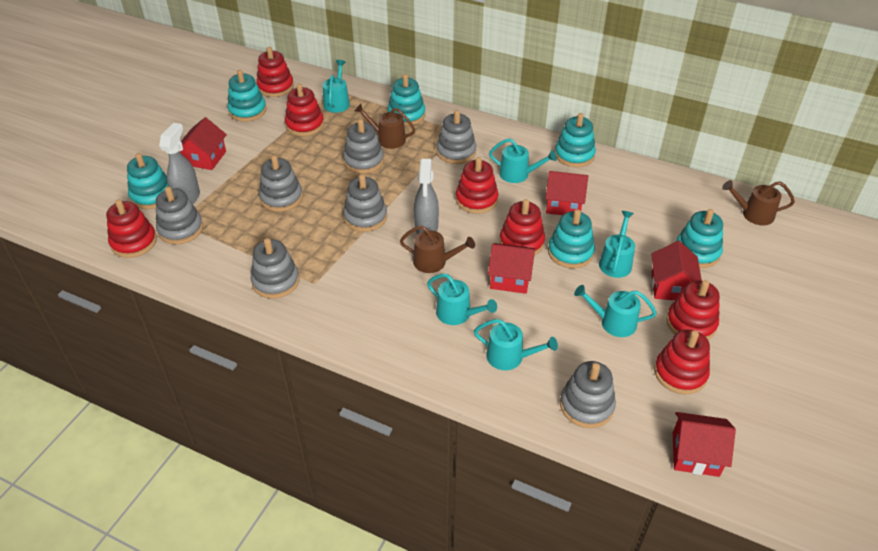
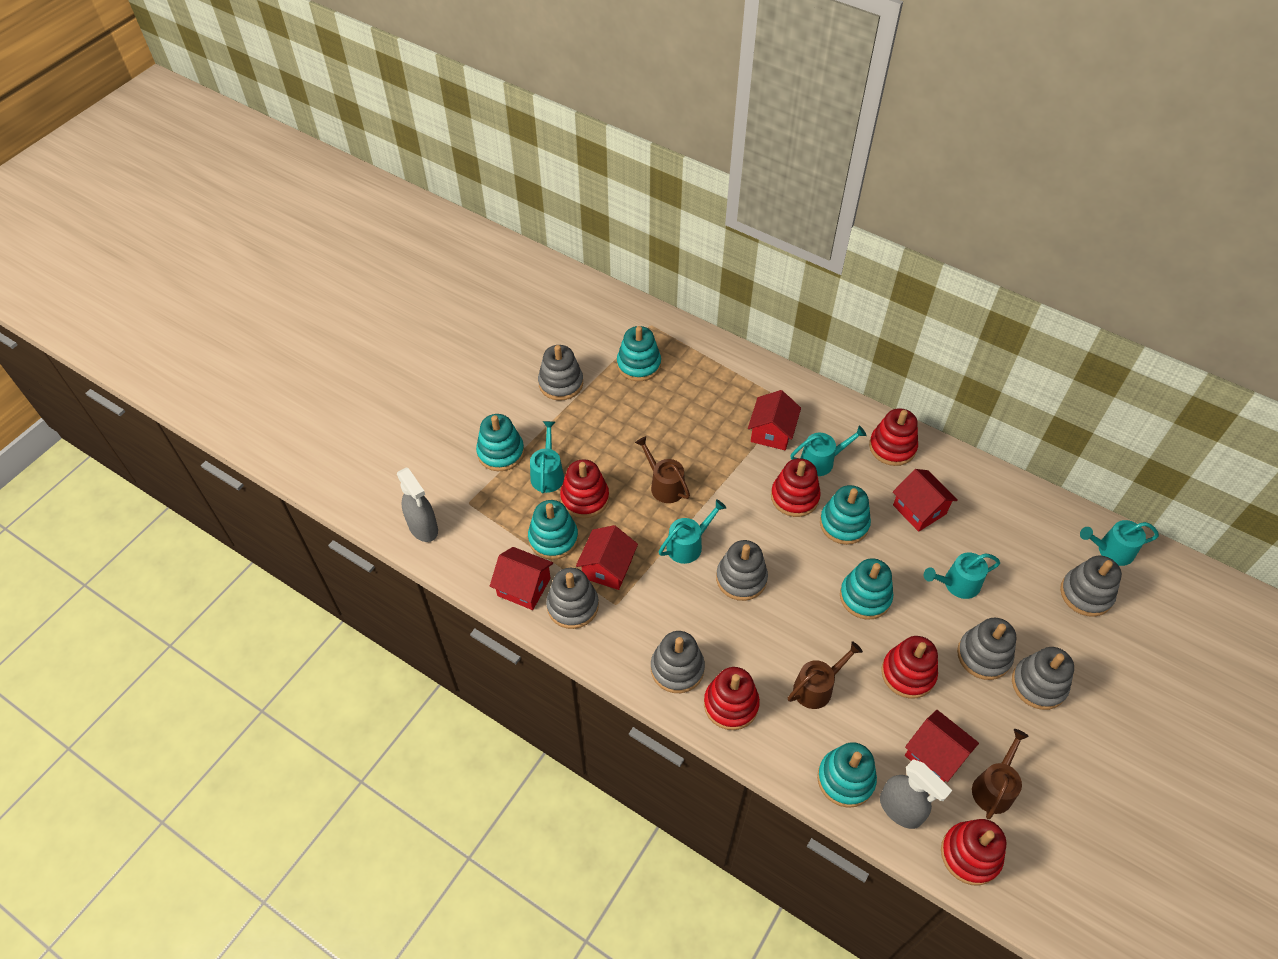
red stacking toy: [106,199,157,258] [256,47,294,97] [285,84,324,136] [456,157,499,214] [499,199,545,256] [654,329,710,394] [666,280,720,340] = 7 -> [560,459,609,518] [704,667,760,730] [771,458,821,517] [869,408,918,466] [881,636,938,699] [941,819,1006,885] = 6
turquoise watering can: [323,60,350,113] [427,274,497,325] [474,319,558,370] [489,138,557,183] [574,285,657,337] [599,211,635,278] = 6 -> [530,421,564,493] [659,499,726,564] [790,426,867,476] [924,552,1000,599] [1080,520,1159,566] = 5

